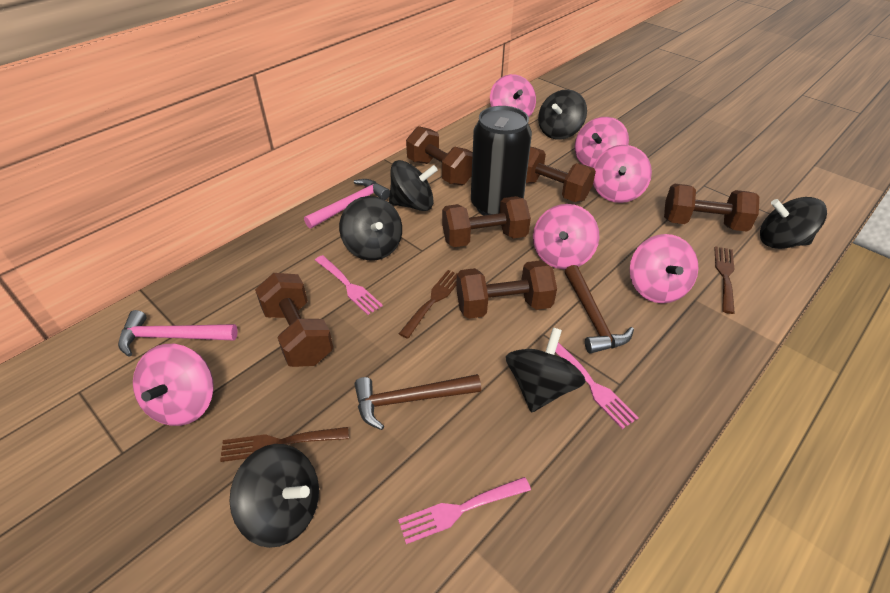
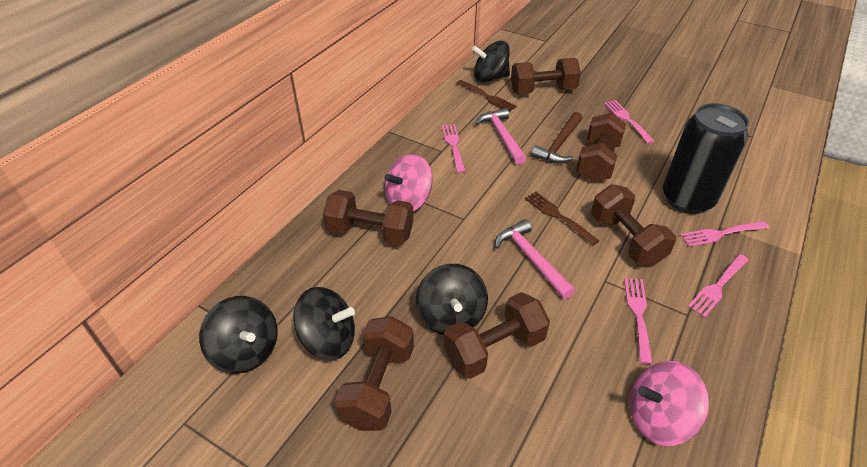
black spinning top: [229,444,319,548] [339,196,402,261] [389,160,438,211] [506,328,586,413] [538,89,587,140] [760,197,827,249] = 6 -> [199,296,278,374] [293,287,355,360] [416,264,488,335] [472,40,510,83] = 4
brown fork: [220,427,349,462] [399,270,457,339] [714,246,735,314] = 3 -> [456,80,517,112] [525,192,599,245] = 2
brown hammer: [355,374,481,430] [565,265,634,353] = 2 -> [531,112,582,163] = 1
pink fork: [315,255,383,315] [398,477,531,544] [555,342,639,429] = 3 -> [442,124,466,173] [604,100,655,144] [624,278,653,364] [680,221,769,247] [688,254,749,317] = 5
pink spinning top: [133,344,214,426] [490,74,536,117] [533,204,600,269] [575,117,629,168] [593,145,652,203] [630,234,699,303] = 6 -> [384,154,433,212] [630,361,709,446] = 2

